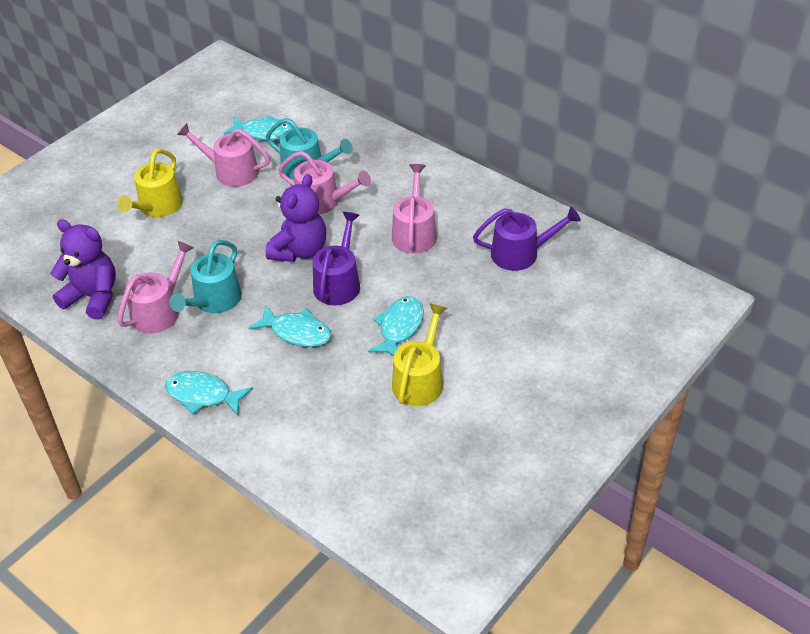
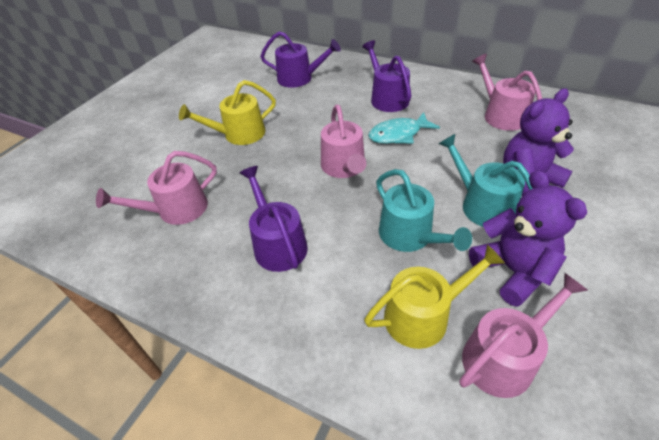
purple watering can: [313,212,360,305] [473,207,581,271] = 2 -> [240,166,308,272] [260,31,341,88] [362,40,412,112] = 3
turquoise fish: [165,371,253,416] [224,115,293,141] [249,305,332,347] [368,296,424,356] = 4 -> [368,112,440,144] = 1

